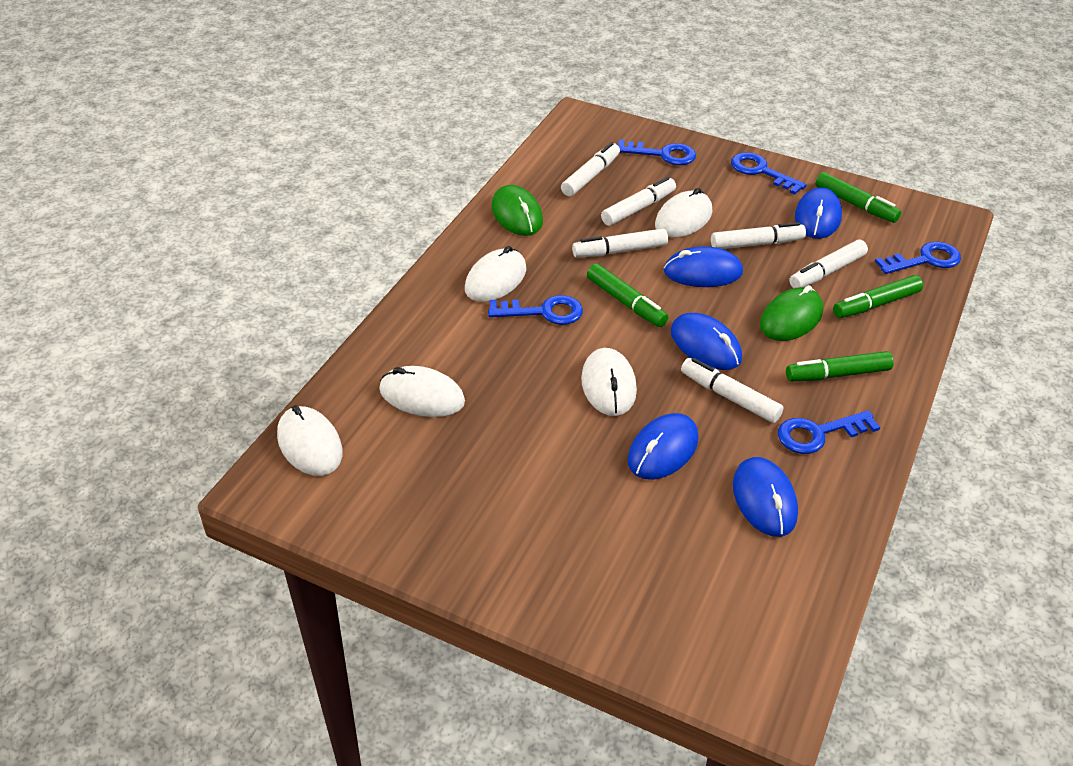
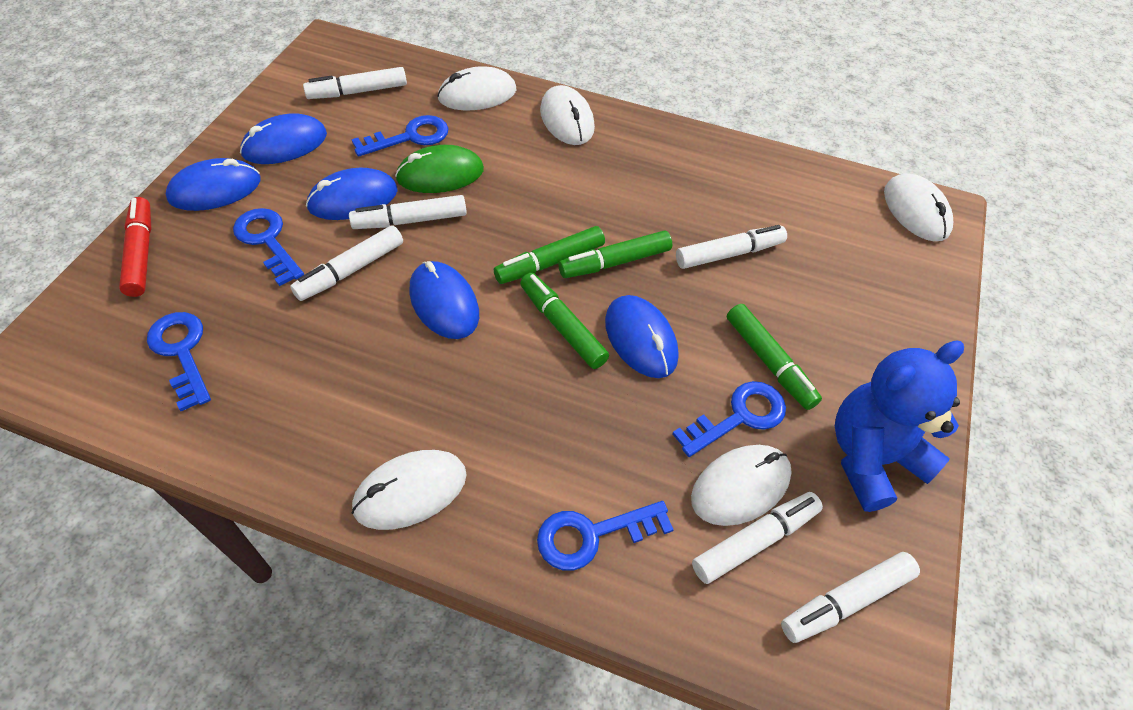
blue teddy bear: none = 0 -> [835,340,964,512] = 1
green mouse: [492,185,543,236] [760,285,823,341] = 2 -> [395,145,484,193] = 1
red marker: none = 0 -> [119,197,152,297] = 1

